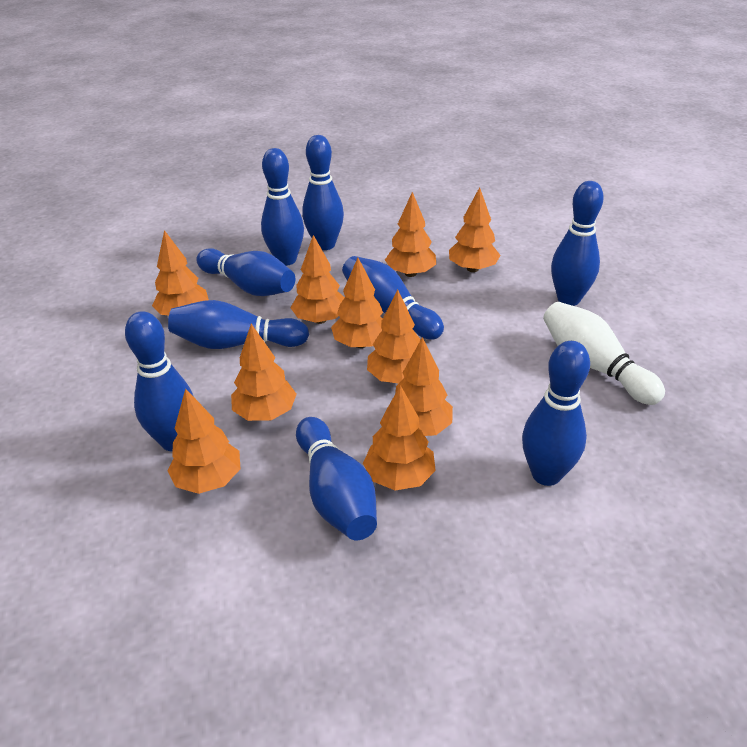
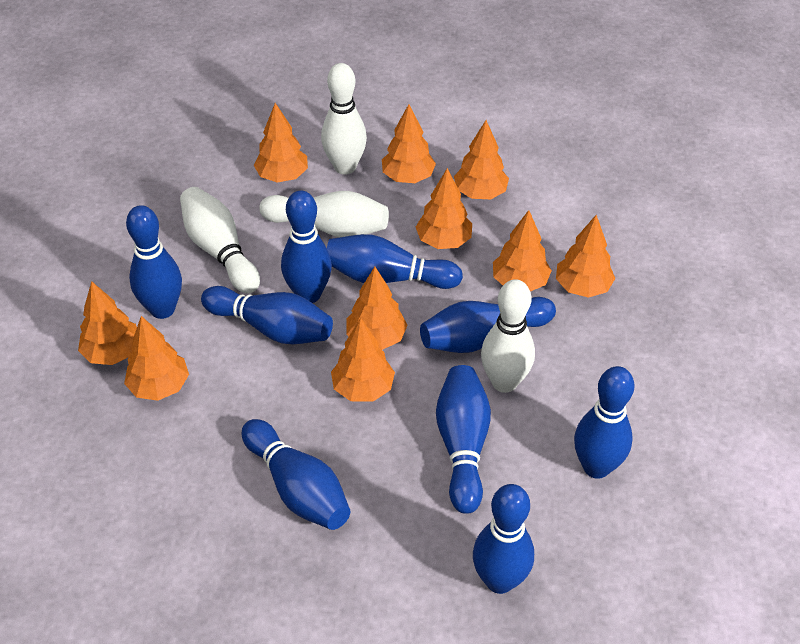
white bowling pin: [543,302,665,405] = 1 -> [180,187,260,293] [259,191,389,237] [321,63,367,175] [481,279,535,393] = 4

